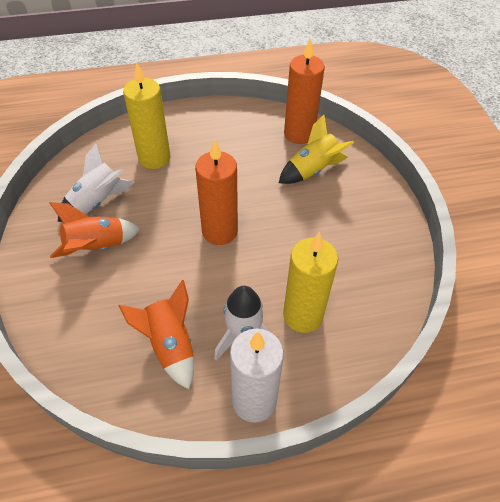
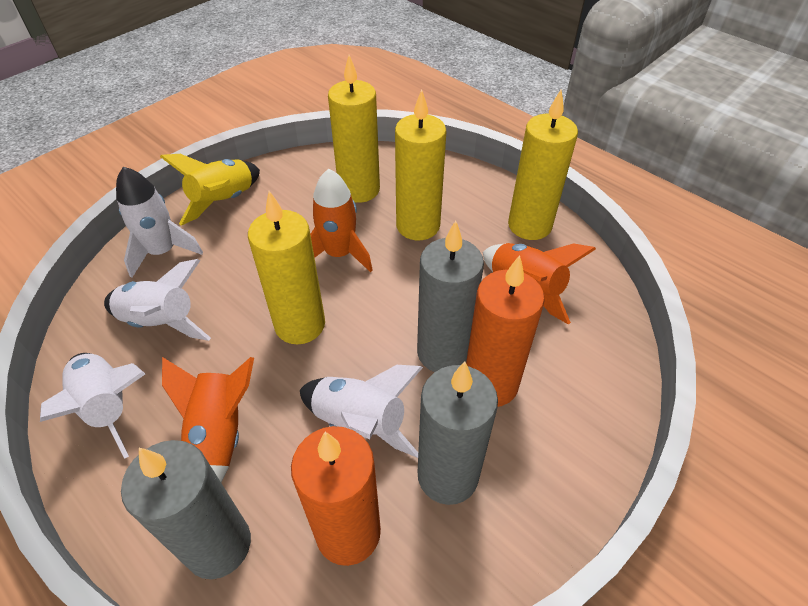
grey candle: none = 0 -> [121,440,251,579] [417,220,484,372] [418,362,498,505] = 3
orange rocket: [49,202,140,258] [118,280,194,389] = 2 -> [162,357,254,482] [310,169,373,272] [483,243,596,324] = 3
white candle: [230,329,284,423] = 1 -> none = 0
white rocket: [58,143,135,222] [214,286,270,360] = 2 -> [40,353,145,459] [104,259,211,341] [116,167,203,278] [300,365,423,458] = 4
yellow candle: [123,62,170,169] [283,232,338,333] = 2 -> [248,191,325,345] [328,55,380,203] [395,89,446,240] [508,90,578,240] = 4

